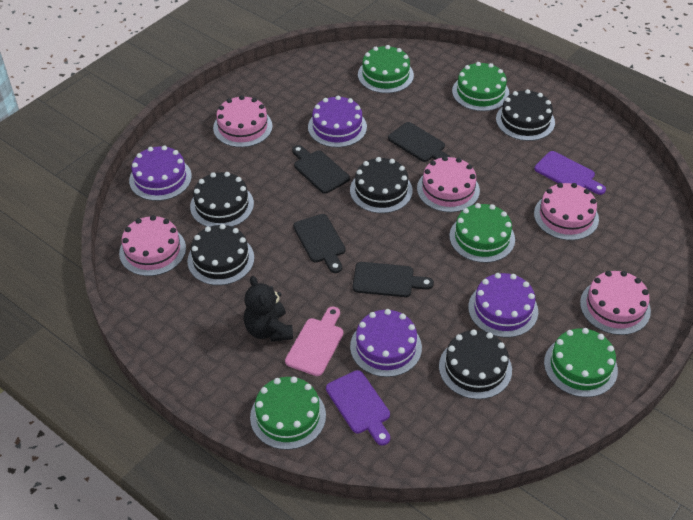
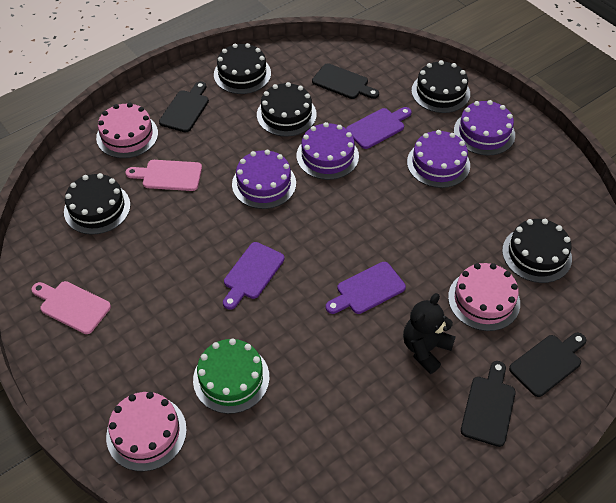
green cake: [250,377,326,450] [358,45,414,93] [449,203,515,263] [452,62,509,111] [544,328,618,397] = 5 -> [193,338,269,414] = 1
pink cake: [119,215,186,276] [213,95,273,147] [417,156,480,212] [534,183,599,240] [580,271,651,335] = 5 -> [96,103,158,158] [106,392,187,471] [448,263,520,331] = 3
pink cutting board: [285,307,343,376] = 1 -> [31,281,111,334] [126,160,202,191] = 2
purple cutting board: [326,370,390,445] [534,151,606,195] = 2 -> [223,242,285,310] [326,262,406,314] [346,107,412,149] = 3

